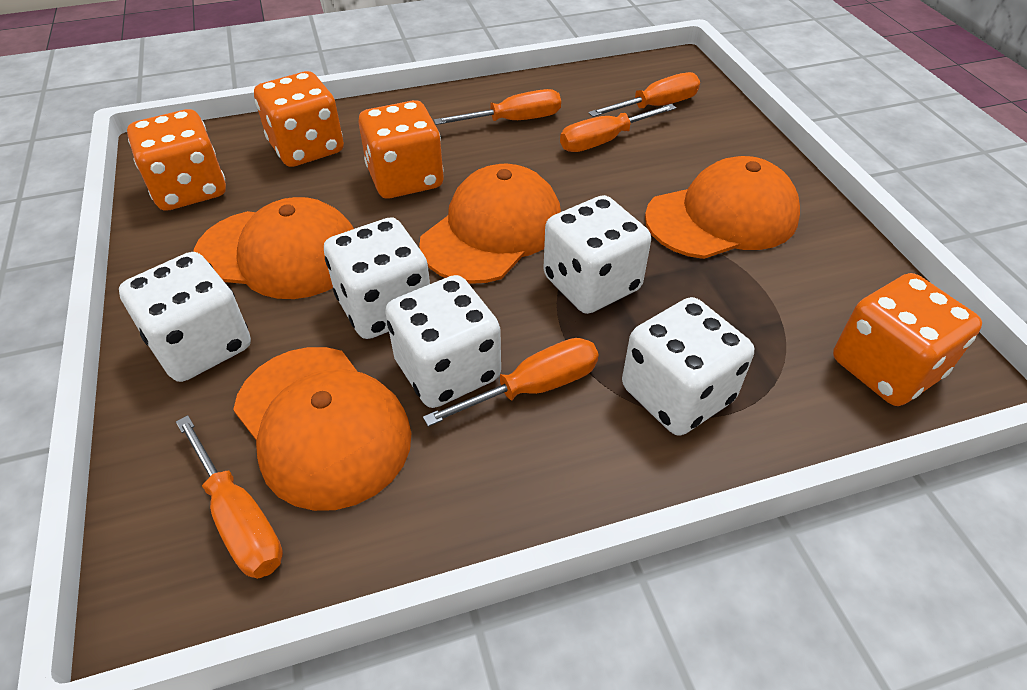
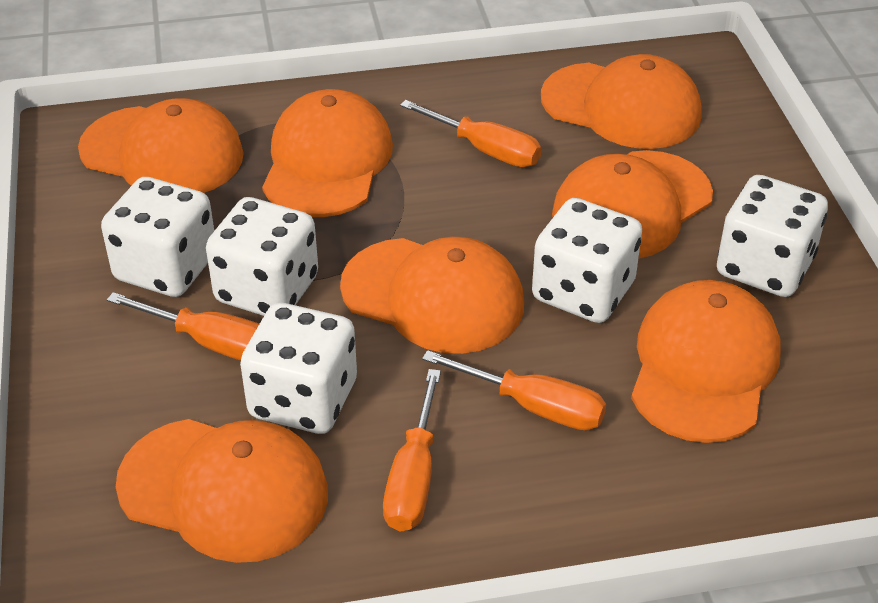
orange cap: [194,197,354,299] [233,347,411,511] [419,164,561,284] [645,156,800,259] = 4 -> [78,98,244,193] [116,419,328,563] [262,89,393,217] [340,237,524,354] [541,54,702,149] [552,150,713,259] [631,280,780,443] = 7
orange dice: [127,109,226,211] [254,71,344,167] [358,100,444,198] [833,273,982,406] = 4 -> none = 0
orange screwdriver: [176,415,283,579] [423,338,599,427] [434,89,561,125] [560,104,676,152] [588,72,700,117] = 5 -> [107,292,259,360] [383,369,441,531] [400,100,541,167] [422,350,606,430] = 4

